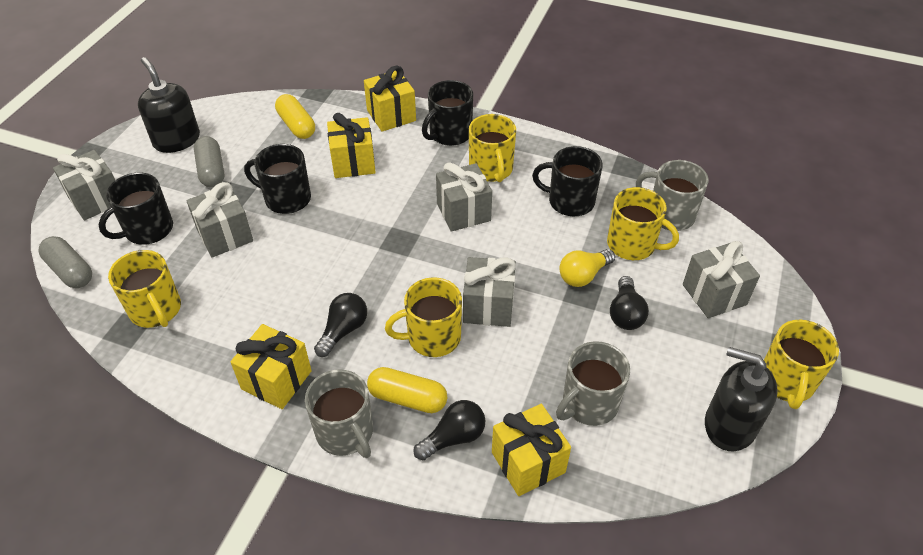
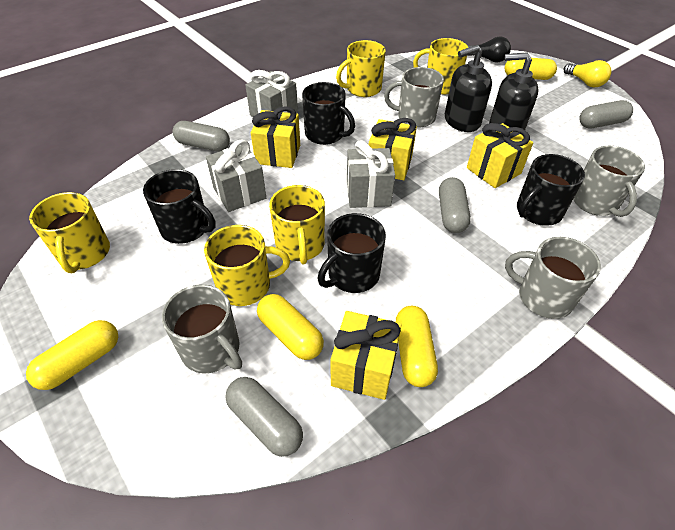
black light bulb: [314,293,367,357] [413,400,485,460] [610,276,649,330] = 3 -> [467,37,511,63] = 1
grey capsule: [39,236,92,288] [194,136,224,187] = 2 -> [173,121,230,152] [225,377,303,457] [439,177,471,233] [579,100,633,129] = 4
grey gift: [53,150,115,220] [186,182,253,258] [436,163,492,232] [463,257,516,327] [683,241,760,318] = 5 -> [206,139,266,212] [245,70,298,117] [347,140,395,208] = 3
grey mug: [305,369,373,458] [556,341,630,426] [636,160,709,231] = 3 -> [162,284,242,373] [384,67,444,127] [505,237,601,319] [573,146,645,217] = 4
yellow capsule: [275,94,315,139] [367,367,447,413] = 2 -> [26,320,118,390] [257,294,324,360] [396,306,438,387] [504,58,557,80] = 4

